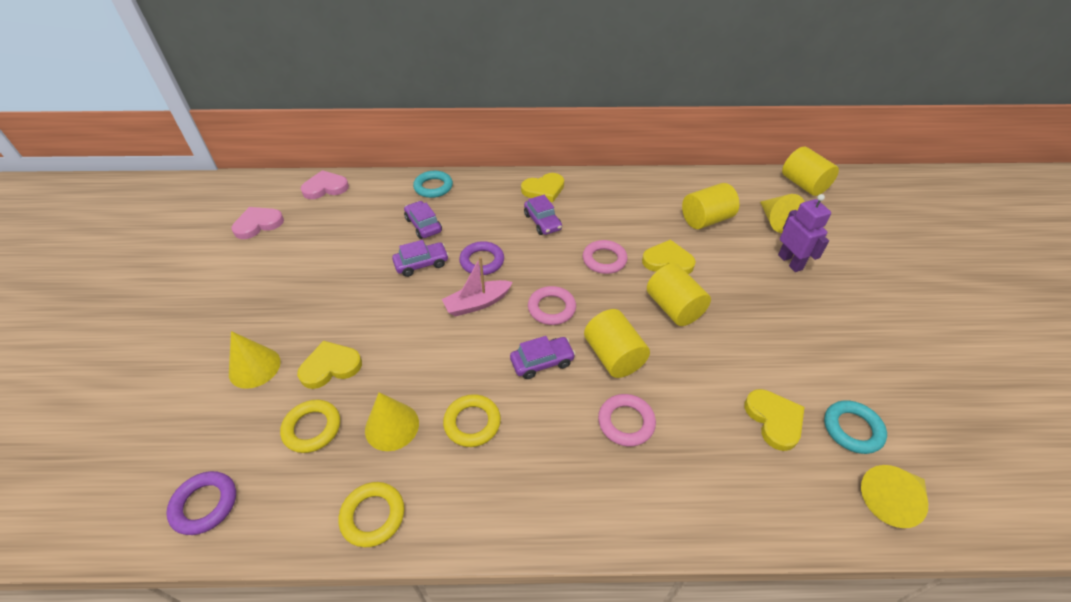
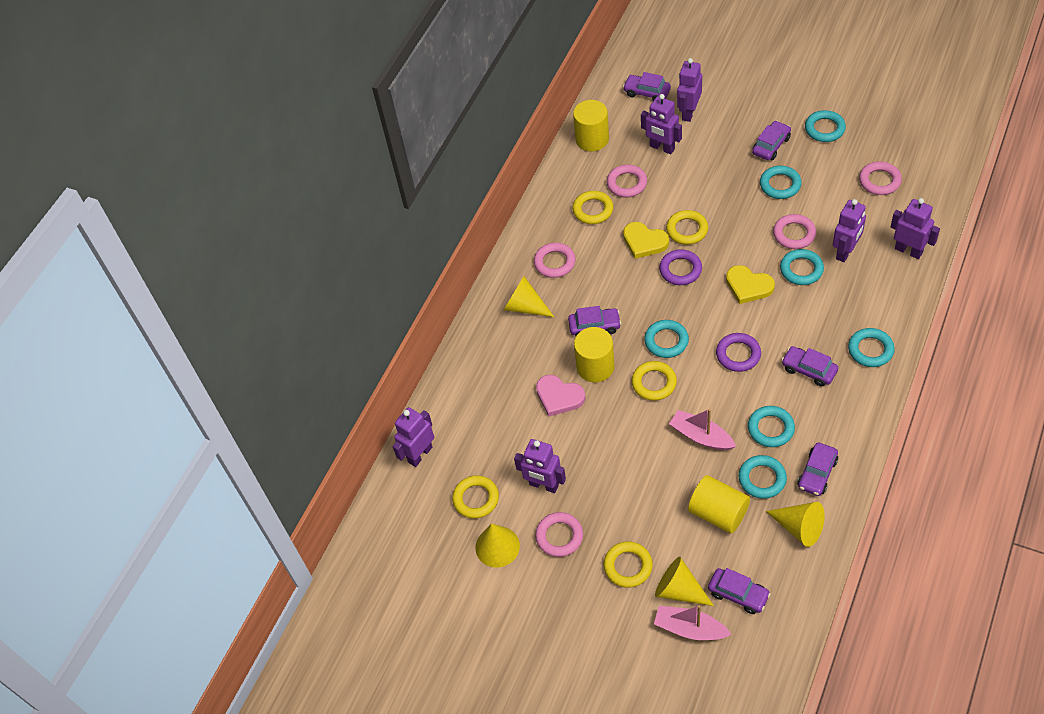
pink boat: [442,257,513,316] = 1 -> [654,605,732,640] [669,409,736,450] = 2
pink heart: [232,207,284,239] [301,170,349,199] = 2 -> [536,375,586,416] = 1
pink ring: [528,286,576,325] [583,240,628,274] [598,394,656,447] = 3 -> [534,243,576,278] [535,512,583,557] [607,165,647,197] [773,214,816,249] [859,161,902,195] = 5
purple car: [392,240,449,277] [404,201,442,239] [510,336,576,379] [524,195,562,235] = 4 -> [568,306,621,336] [623,72,671,101] [708,568,771,614] [752,121,791,160] [782,346,838,387] [797,443,838,496] = 6
purple robot: [778,194,831,272] = 1 -> [393,407,434,467] [514,439,566,493] [641,94,682,154] [677,58,702,122] [833,199,866,262] [891,198,940,259] = 6
turquoise ring: [413,171,453,198] [824,400,887,454] = 2 -> [644,320,689,358] [738,455,787,499] [748,406,795,447] [760,166,802,199] [780,249,824,285] [805,110,846,142] [848,328,895,367] = 7
yellow cylinder: [584,309,650,378] [647,263,711,326] [682,183,739,229] [782,146,839,196] = 4 -> [573,100,609,151] [574,327,614,382] [688,475,750,533] = 3
yellow heart: [297,340,362,389] [521,173,564,202] [642,240,696,274] [744,389,805,451] = 4 -> [623,222,669,259] [726,265,775,304] = 2
yellow ring: [280,400,340,453] [338,482,404,547] [443,394,501,447] = 3 -> [452,475,499,519] [573,191,613,224] [603,541,653,588] [631,361,677,401] [666,210,708,245] = 5

